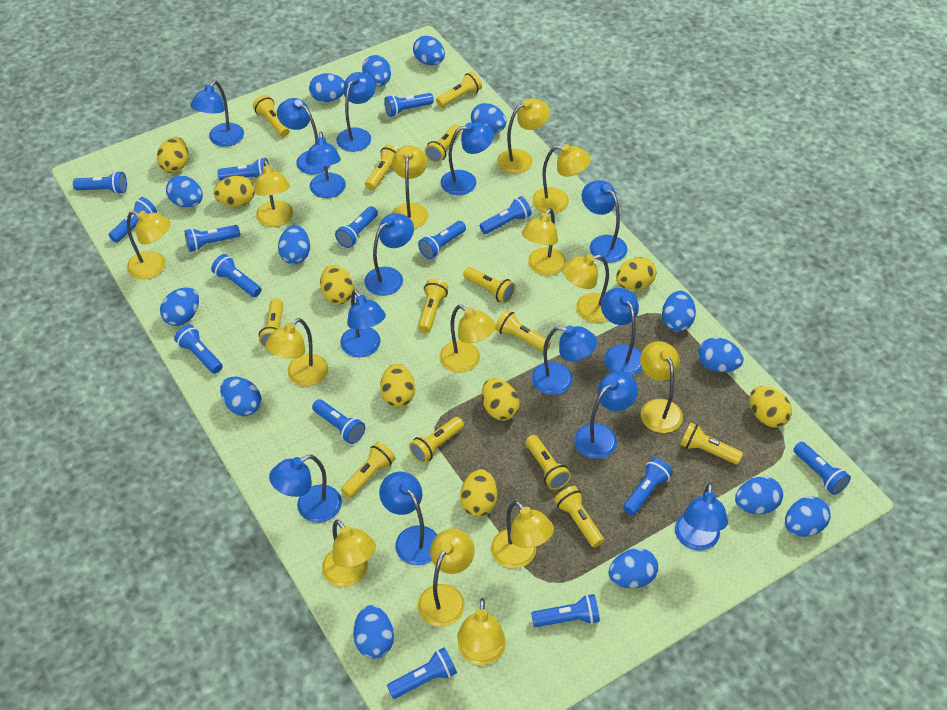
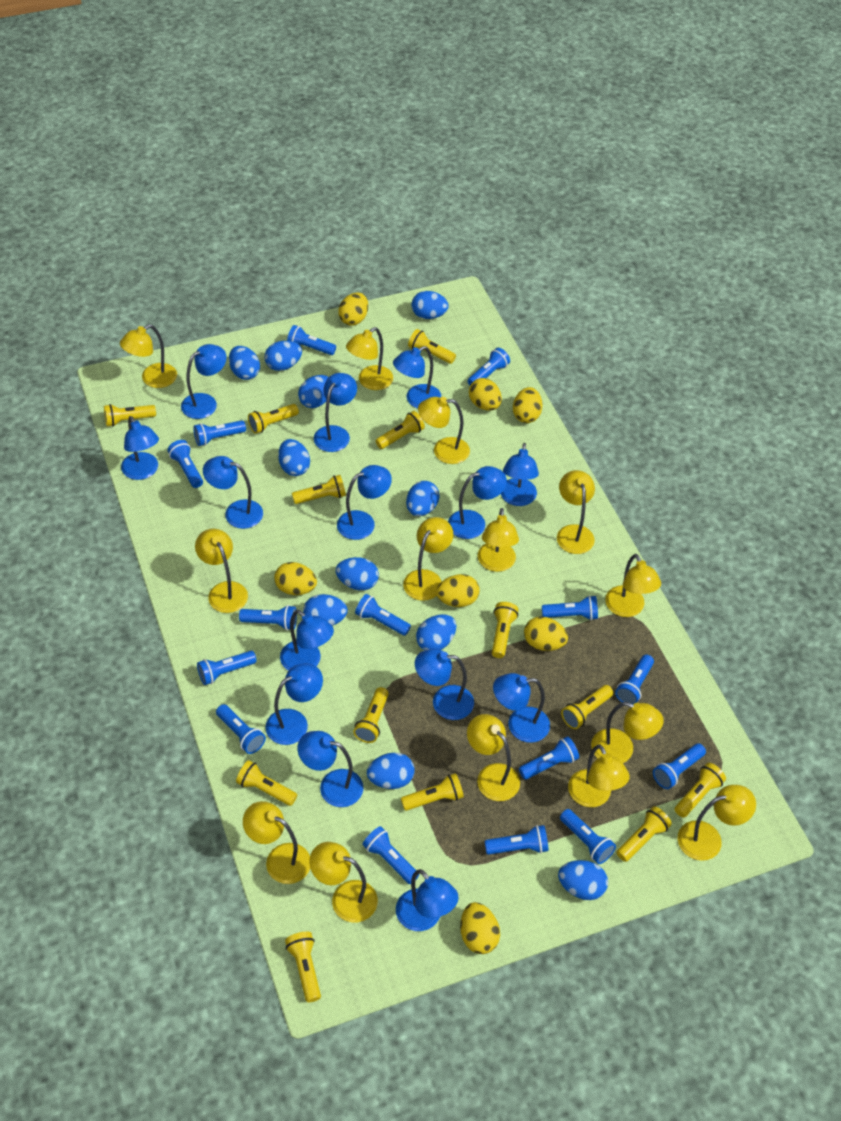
blue egg: [160,287,199,326] [166,175,203,207] [220,377,261,416] [278,225,310,264] [309,73,345,102] [353,605,394,659] [362,55,391,86] [413,36,445,65] [471,103,506,133] [608,548,658,588] [662,291,696,332] [698,337,744,372] [735,476,783,514] [785,496,831,537] = 14 -> [229,346,260,380] [264,341,302,371] [278,439,310,476] [298,375,329,408] [303,594,348,626] [336,557,379,590] [367,753,415,789] [406,481,439,516] [412,291,449,319] [416,614,456,650] [558,860,608,900] = 11
yellow egg: [157,137,188,173] [213,176,255,206] [320,265,354,305] [380,364,415,407] [460,469,497,517] [481,378,520,421] [616,257,656,290] [749,386,792,427] = 8 -> [274,562,317,595] [338,293,368,326] [436,574,480,607] [460,902,500,954] [469,378,502,411] [513,387,543,423] [524,616,568,651] = 7

